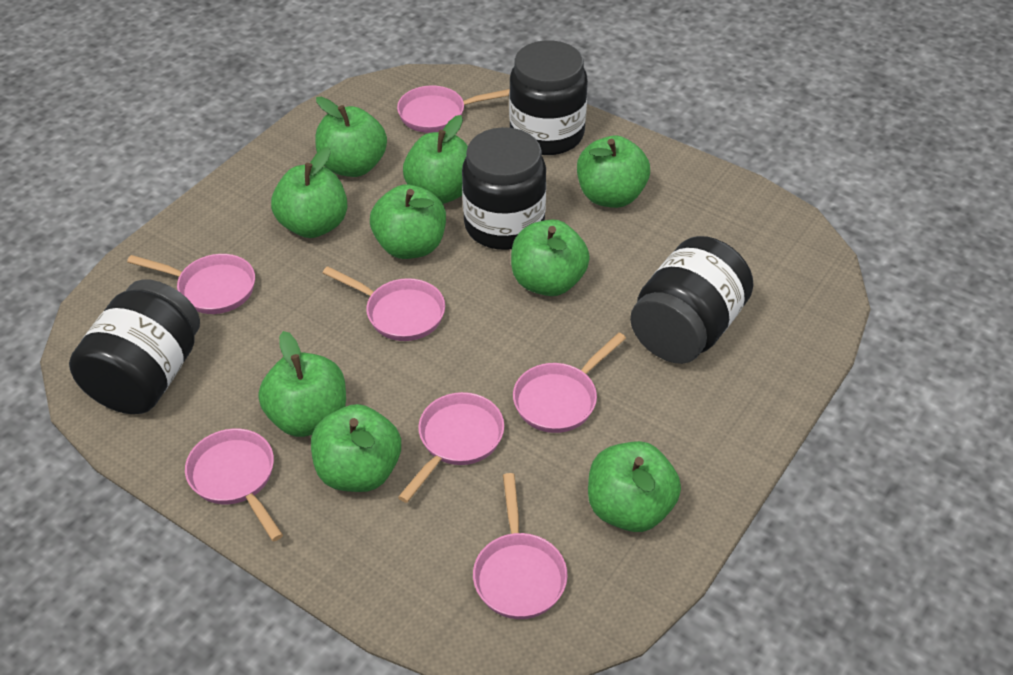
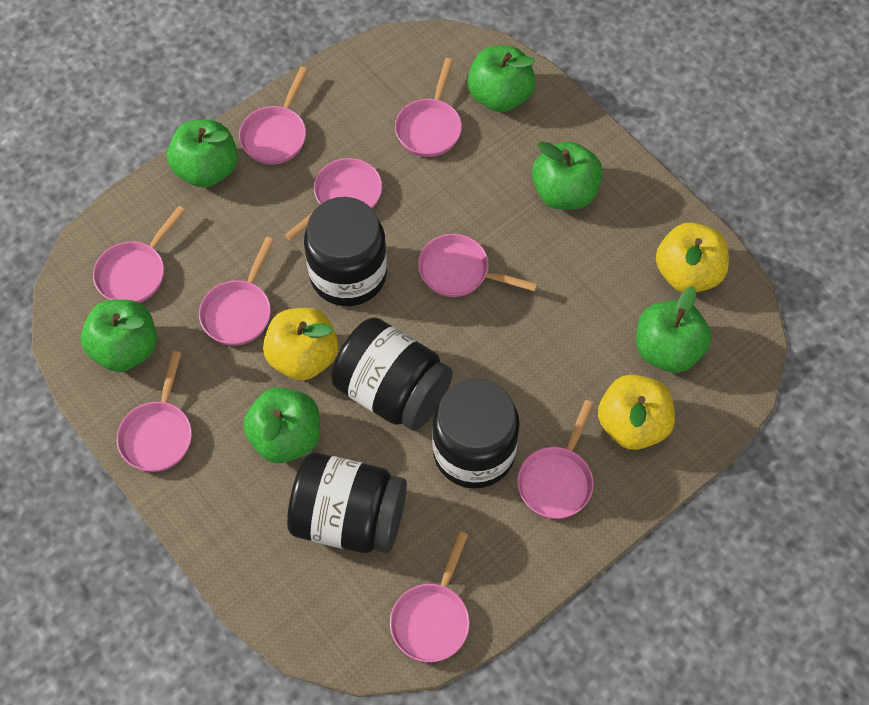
green apple: [258,331,346,437] [271,147,348,238] [311,404,401,492] [315,97,387,177] [370,184,446,259] [403,115,468,204] [511,219,590,296] [577,136,650,208] [588,441,681,532] = 9 -> [81,300,157,372] [167,120,238,188] [243,387,320,463] [467,46,536,112] [532,141,603,210] [636,286,712,373] = 6
pink pan: [127,254,255,314] [185,428,283,541] [323,266,445,341] [397,85,510,133] [398,392,504,503] [473,473,568,619] [513,332,626,433] = 7 -> [93,206,186,303] [117,351,192,472] [199,237,274,346] [239,67,308,165] [284,158,382,241] [390,531,470,662] [395,58,462,157] [418,234,538,297] [517,400,594,519] = 9
yellow apple: none = 0 -> [263,308,338,381] [598,375,675,450] [656,223,729,292] = 3

